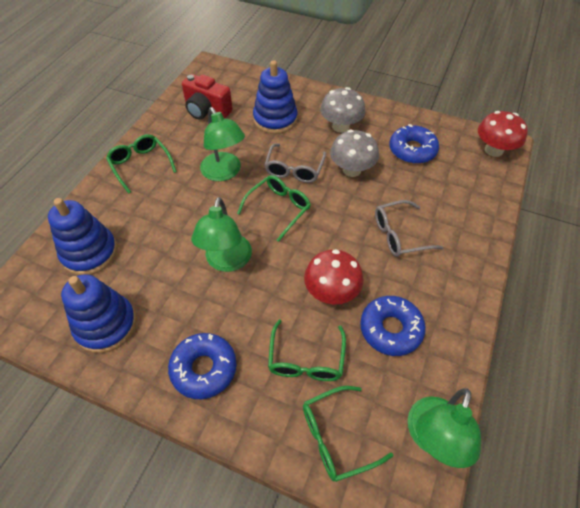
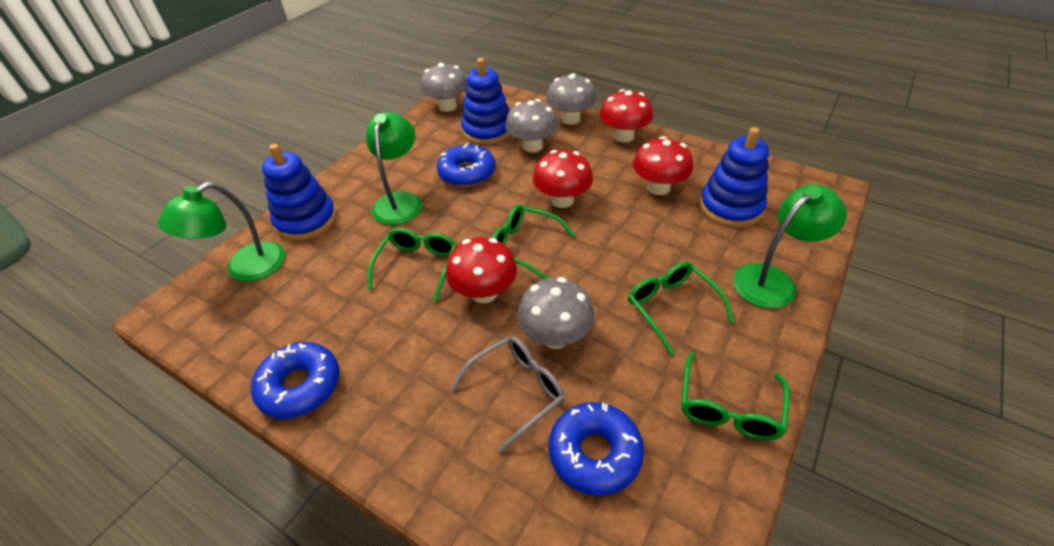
grey glasses: [265,144,326,183] [375,200,444,257] = 2 -> [451,336,565,453] = 1
grey mushroom: [320,87,365,133] [330,130,379,177] = 2 -> [420,63,468,112] [505,99,559,153] [517,277,594,349] [546,73,597,125] = 4
red camera: [182,74,233,119] = 1 -> none = 0
red mushroom: [304,249,363,305] [478,111,528,157] = 2 -> [446,237,517,303] [533,150,593,208] [600,89,653,142] [633,136,693,195] = 4

